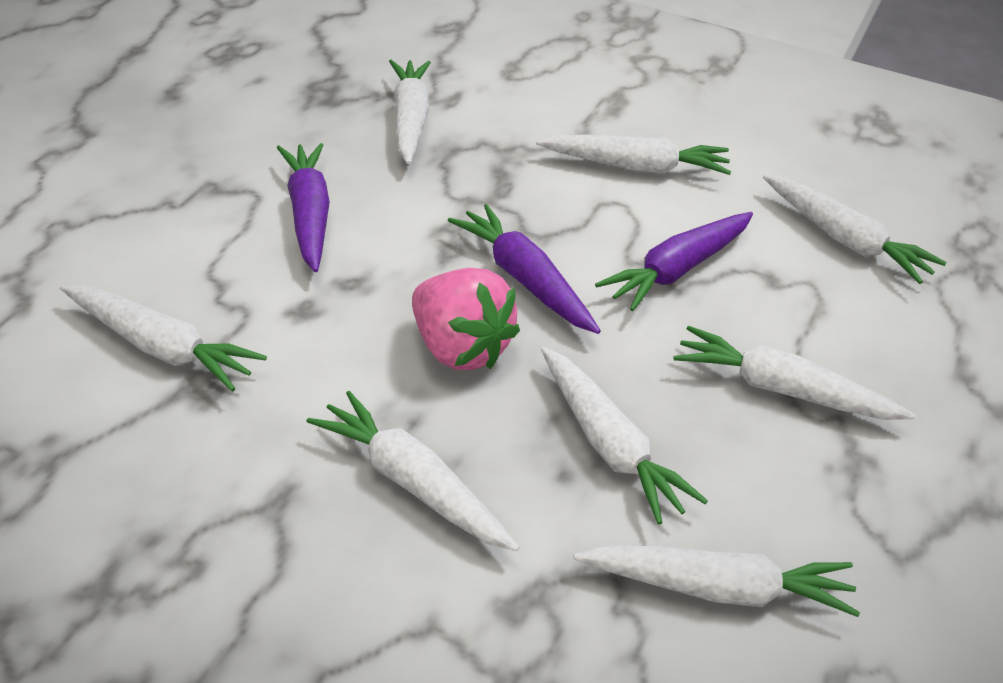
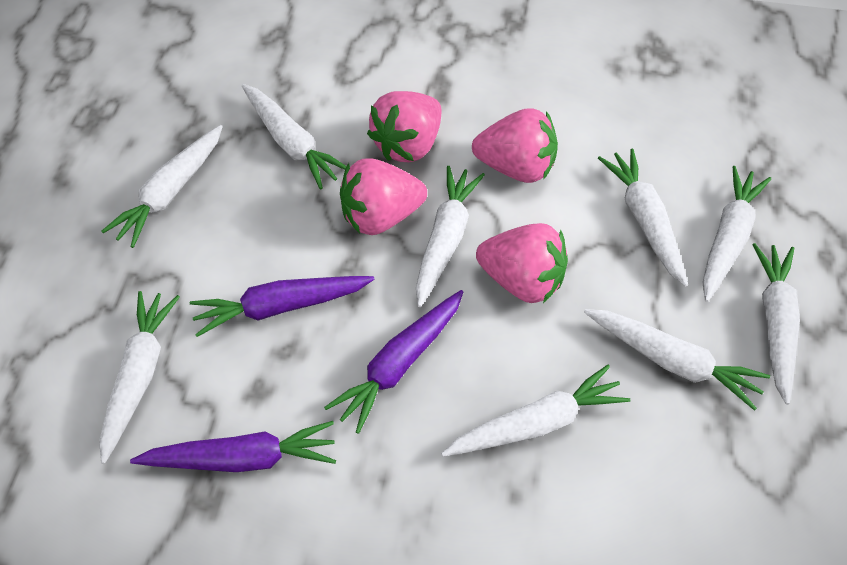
pink strawberry: [412,268,520,370] = 1 -> [340,158,427,235] [367,91,441,162] [472,108,558,183] [476,223,568,303] = 4
white carrot: [60,285,267,392] [306,391,520,551] [389,60,431,164] [536,135,731,175] [541,347,708,525] [574,546,860,617] [674,326,916,420] [763,174,947,284] = 8 -> [99,291,180,464] [101,125,223,248] [242,84,347,189] [416,166,485,307] [441,365,630,457] [584,309,770,411] [598,149,688,287] [702,166,771,302] [752,243,800,405] = 9

